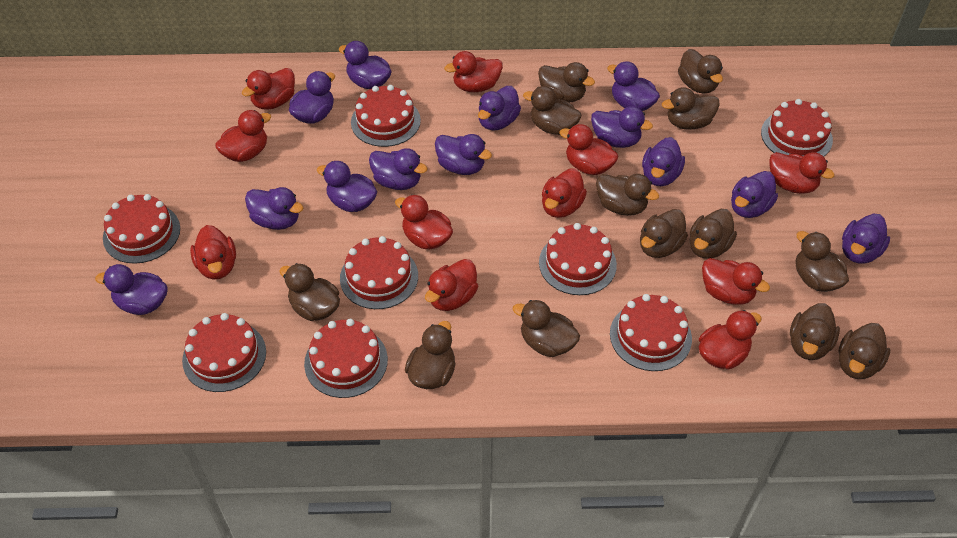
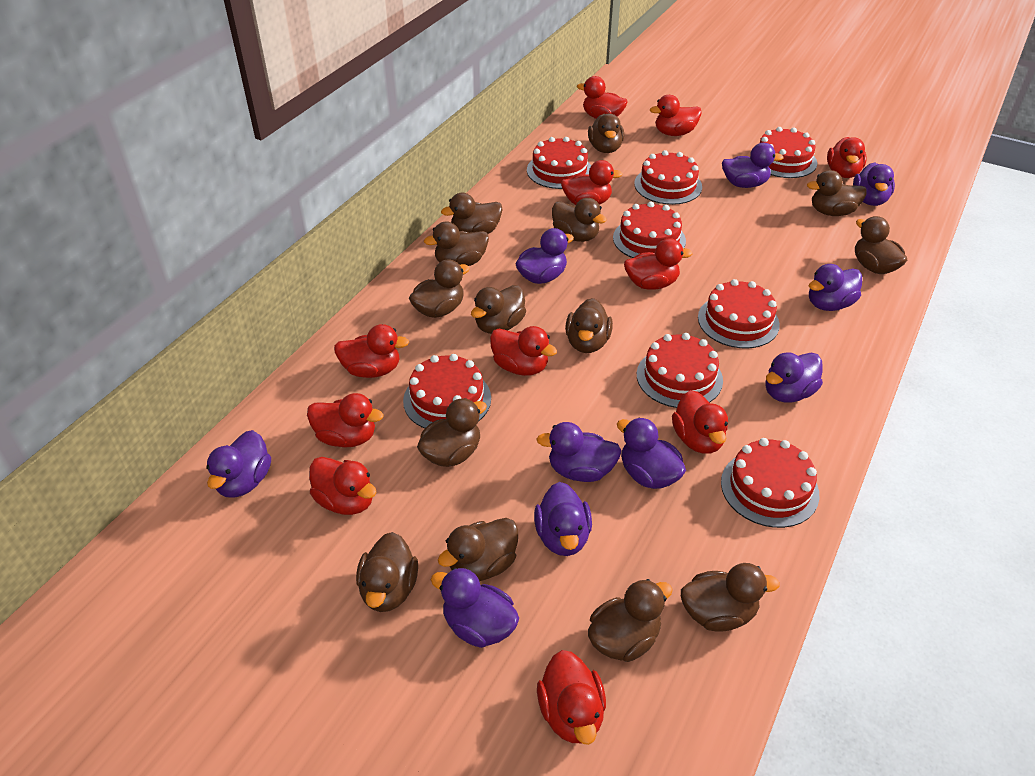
brown duck: [279,263,340,321] [405,321,456,389] [512,300,580,357] [523,86,582,135] [538,62,595,102] [596,174,659,216] [640,209,688,258] [662,87,720,130] [678,49,723,94] [690,209,737,259] [790,303,840,360] [796,231,849,292] [838,323,890,379] = 13 -> [356,532,418,612] [409,259,470,318] [417,398,487,467] [424,221,489,266] [438,518,518,581] [441,193,502,234] [471,285,526,334] [552,198,607,242] [565,298,613,353] [588,114,624,153] [588,579,673,662] [681,563,780,632] [807,170,867,216] [855,216,907,274] = 14
purple duck: [95,264,168,315] [245,187,304,230] [289,71,335,124] [317,161,377,212] [339,41,392,89] [369,148,428,190] [435,134,492,175] [478,86,521,130] [591,106,653,148] [607,61,660,111] [642,137,685,186] [731,171,778,218] [842,214,890,263] = 13 -> [206,430,271,498] [431,568,519,648] [516,228,574,284] [534,482,592,556] [536,422,622,482] [617,418,686,489] [722,143,784,188] [765,352,823,403] [809,264,862,311] [853,162,895,206] = 10

